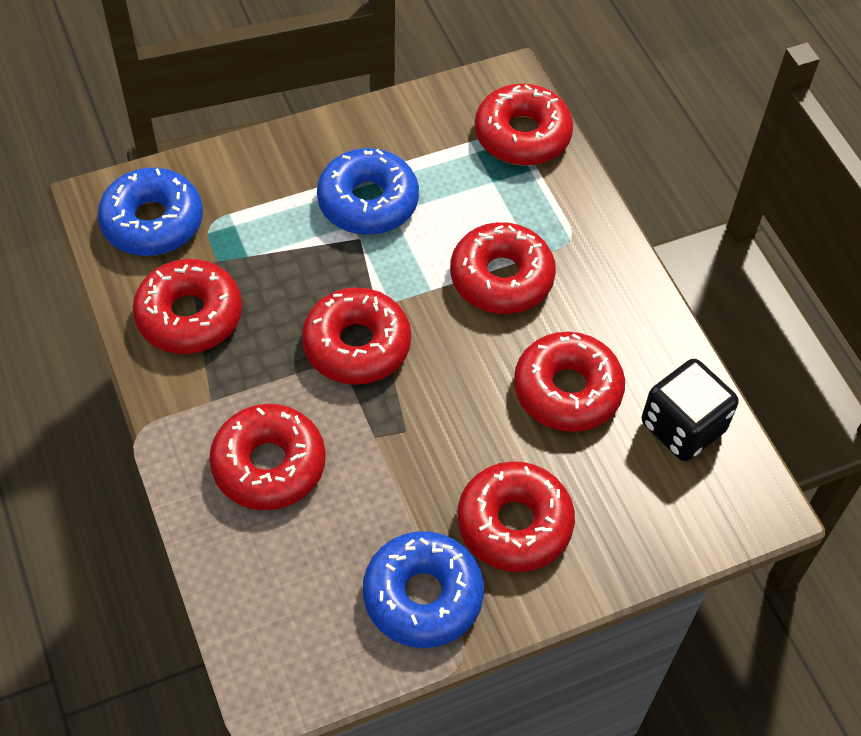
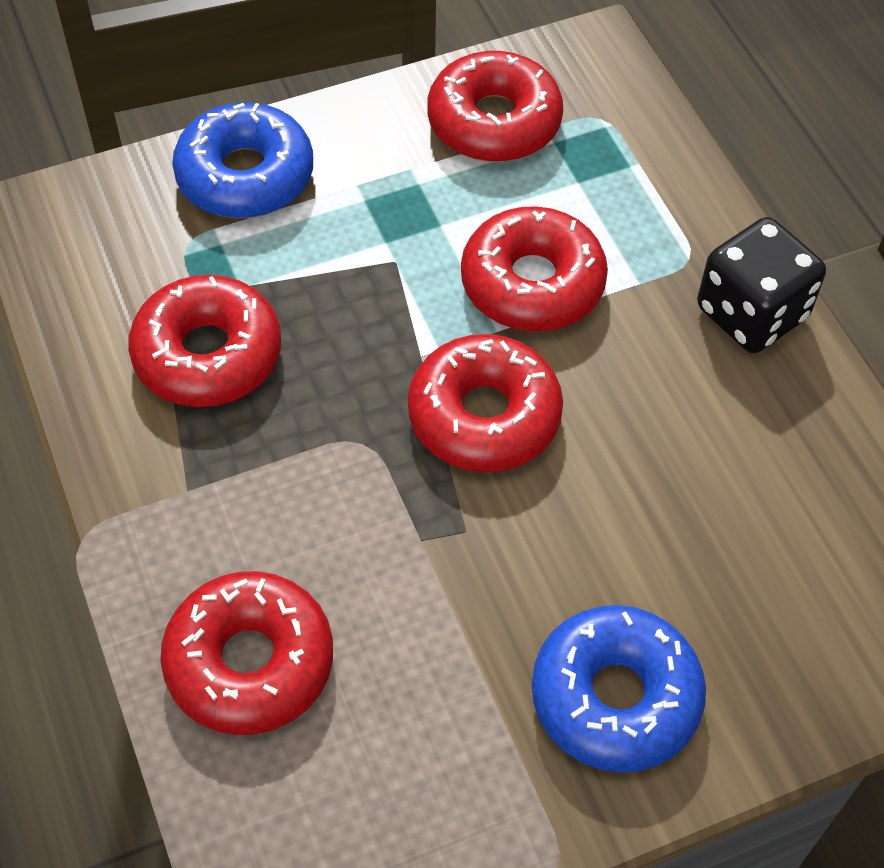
blue donut: [98,168,203,256] [317,148,419,235] [363,531,484,648] = 3 -> [172,103,313,218] [532,605,706,773] = 2
red donut: [132,259,242,354] [209,404,326,510] [302,287,411,385] [450,222,556,314] [457,461,575,572] [475,84,573,166] [514,332,625,432] = 7 -> [128,275,281,407] [160,571,333,735] [408,334,563,472] [428,51,563,162] [461,206,608,332] = 5

